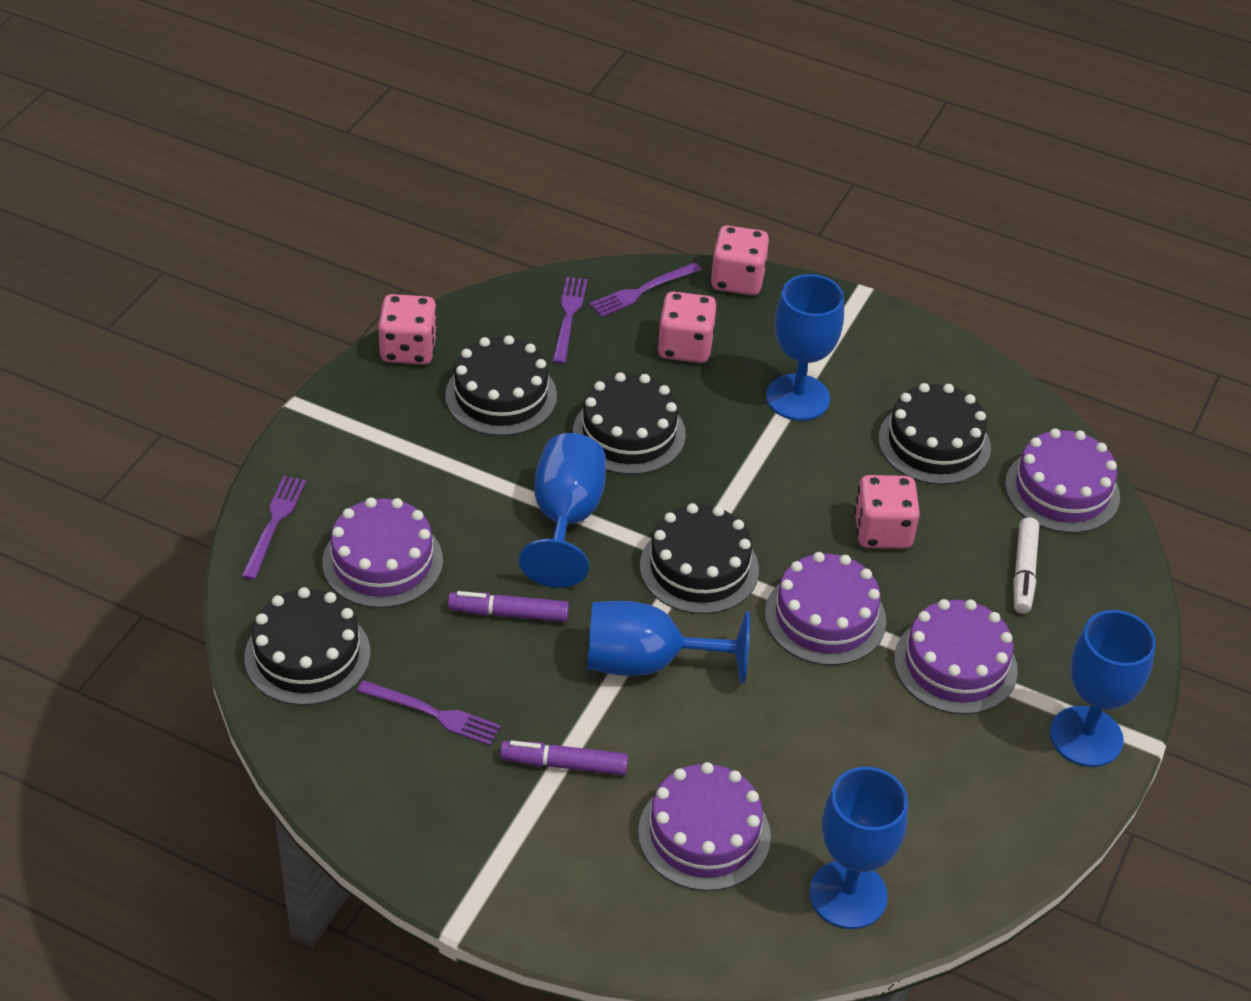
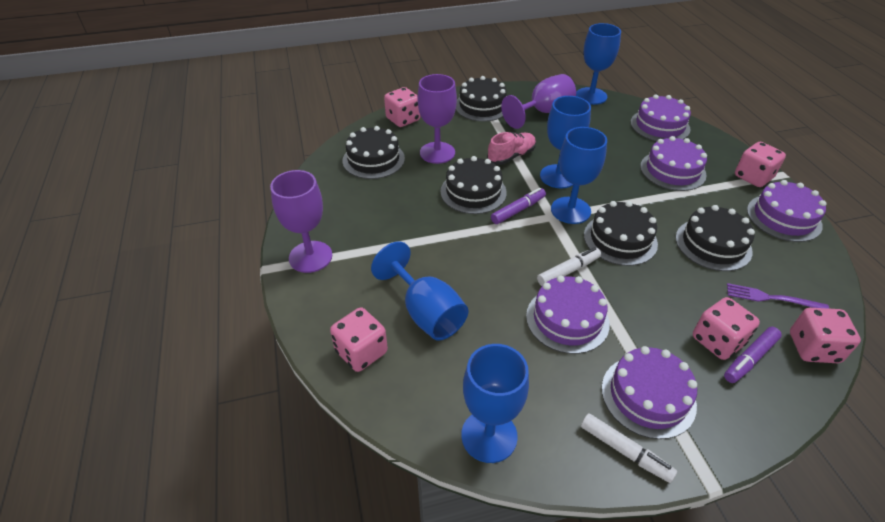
pink dice: [378,294,437,365] [657,291,717,363] [711,225,769,295] [854,475,920,549] = 4 -> [330,307,388,372] [384,87,420,127] [693,297,760,360] [735,142,786,187] [790,308,861,363] = 5
pink shoe: none = 0 -> [487,132,536,165] = 1
purple fork: [242,476,306,580] [357,680,501,746] [552,277,587,364] [590,263,702,317] = 4 -> [727,283,829,309] = 1
purple goblet: none = 0 -> [270,170,332,273] [417,74,457,164] [501,74,576,129] = 3
white marker: [1013,517,1039,614] = 1 -> [537,247,601,286] [581,413,677,483] = 2

